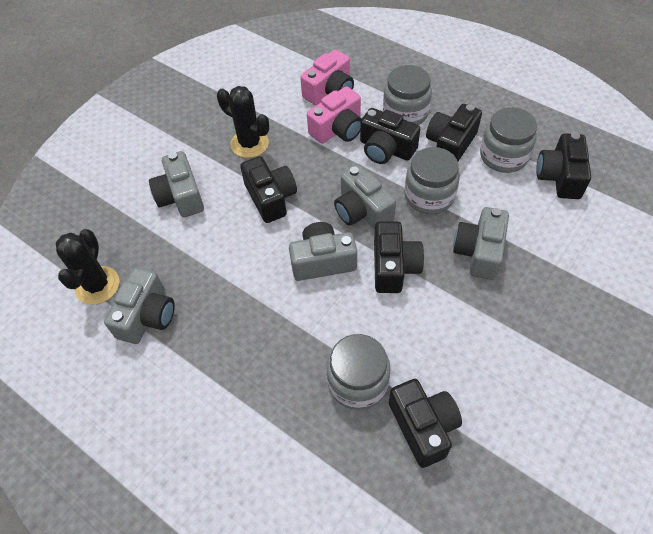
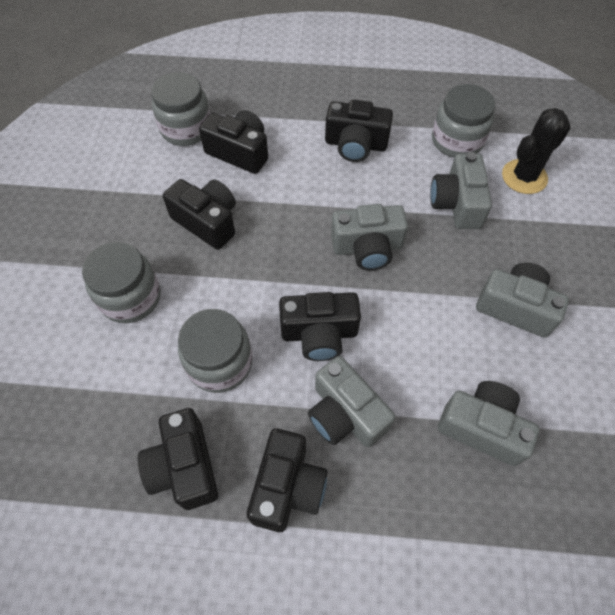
black cactus: [56,229,120,305] [217,86,269,158] = 2 -> [502,108,570,194] = 1
pink camera: [300,50,354,105] [307,86,362,144] = 2 -> none = 0

